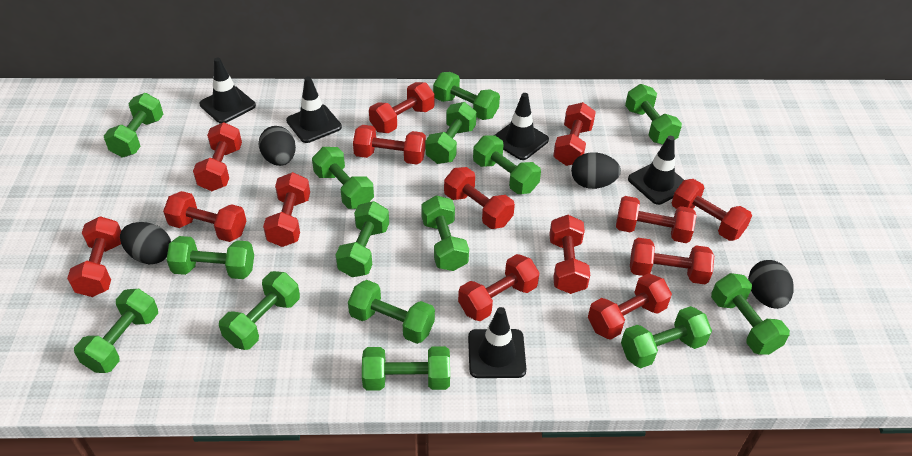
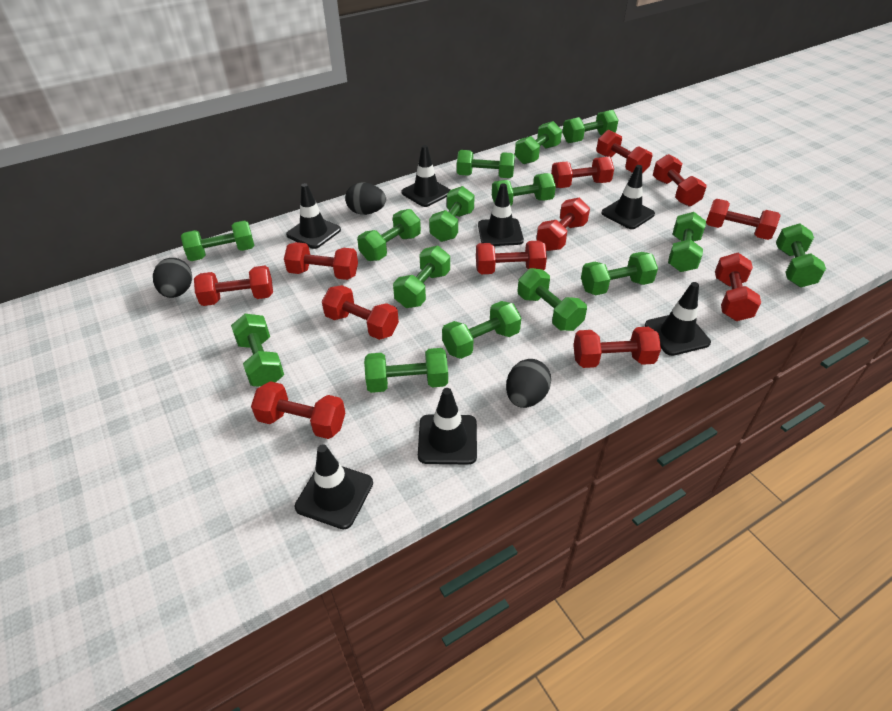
black egg: [120,222,171,264] [259,126,296,166] [571,152,621,189] [748,260,794,309] = 4 -> [153,258,192,298] [345,183,386,215] [506,359,551,408] = 3
black traffic cone: [199,58,256,124] [286,76,342,143] [468,307,526,378] [494,93,549,160] [628,136,684,205] = 5 -> [286,183,341,249] [295,444,373,529] [401,145,450,207] [418,388,477,464] [478,183,524,246] [601,165,655,229] [645,282,711,356] = 7
red dumbbell: [67,216,121,297] [163,191,247,242] [193,122,242,191] [263,172,310,247] [353,125,426,164] [369,82,435,133] [444,167,515,229] [458,254,539,321] [549,215,590,294] [553,102,596,166] [588,273,672,340] [616,196,696,243] [630,238,714,284] [672,179,752,241] = 14 -> [194,266,273,306] [251,381,345,439] [284,242,358,280] [322,285,399,340] [476,241,547,274] [536,198,590,251] [551,157,614,188] [573,327,661,368] [596,130,653,173] [653,154,707,206] [706,199,781,240] [715,253,761,321] = 12

